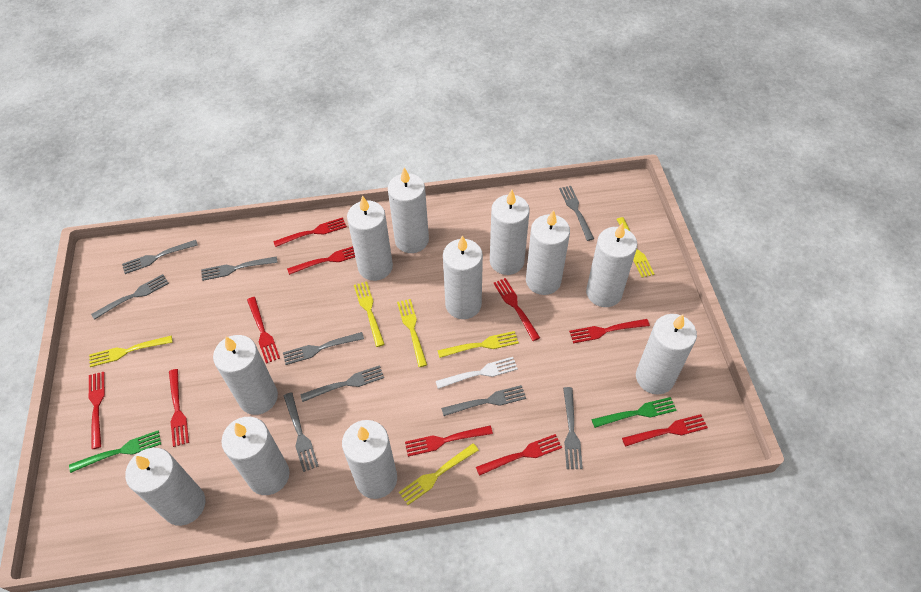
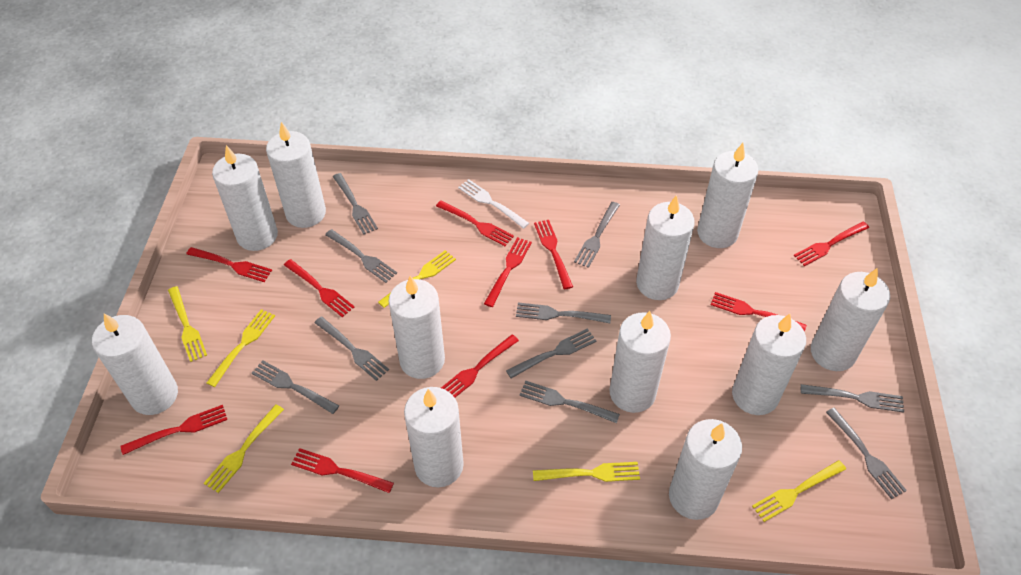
green fork: [69,430,161,473] [592,397,677,428] = 2 -> none = 0
grey fork: [91,274,169,320] [122,240,198,274] [201,256,278,281] [283,332,364,365] [283,392,318,472] [300,365,384,402] [441,385,526,416] [559,186,594,241] [563,387,583,469] = 9 -> [252,360,339,414] [314,317,389,381] [325,229,397,283] [333,173,378,235] [506,329,596,378] [516,302,611,323] [519,381,620,423] [574,202,620,268] [801,384,904,413] [826,408,907,499] = 10

